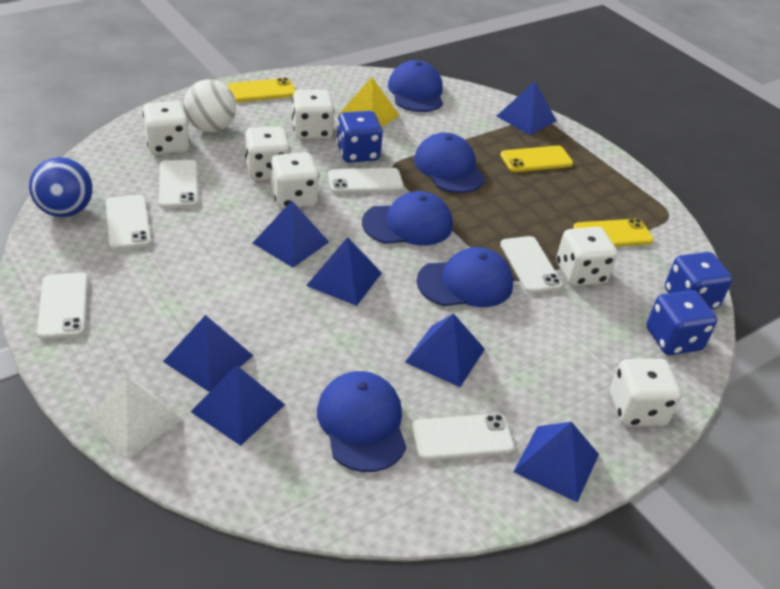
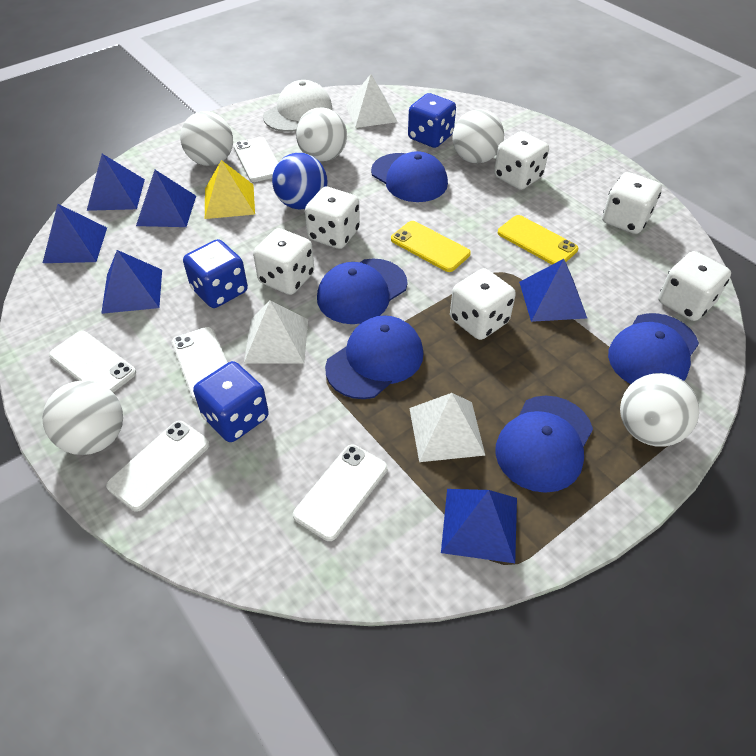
blue pyramid: [163,315,254,392] [191,365,285,446] [253,201,329,268] [306,237,382,306] [405,313,485,387] [497,81,557,135] [513,422,599,502] = 7 -> [43,204,107,263] [87,154,145,211] [101,250,162,314] [136,170,196,227] [441,489,517,563] [519,259,587,322] = 6
white ball: [183,79,236,132] = 1 -> [42,380,123,455] [180,111,233,166] [296,107,347,162] [453,109,504,163] [620,373,699,447] = 5
white cap: none = 0 -> [263,80,332,132] = 1
white phone: [37,273,88,339] [106,195,151,250] [159,160,198,208] [328,168,404,194] [412,414,515,461] [500,236,563,293] = 6 -> [49,331,136,393] [106,421,210,512] [172,327,227,402] [234,137,278,182] [293,445,387,541] = 5
white pyramid: [84,376,183,459] = 1 -> [244,300,308,364] [346,74,397,128] [409,393,485,462] = 3
yellow phone: [227,78,296,102] [500,146,573,172] [573,218,654,247] = 3 -> [391,221,471,272] [498,215,578,265] = 2

